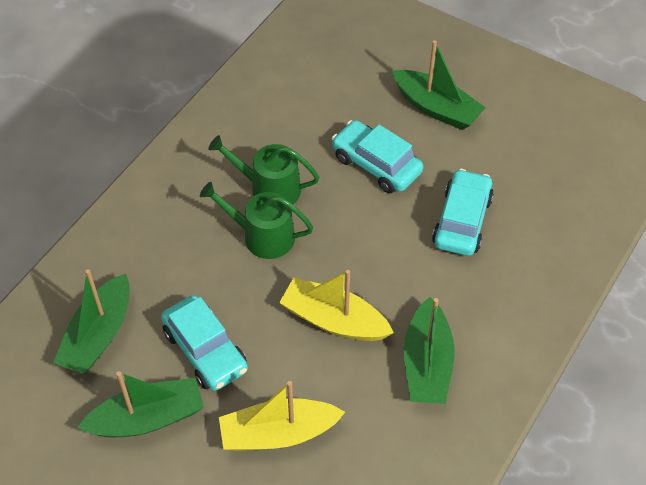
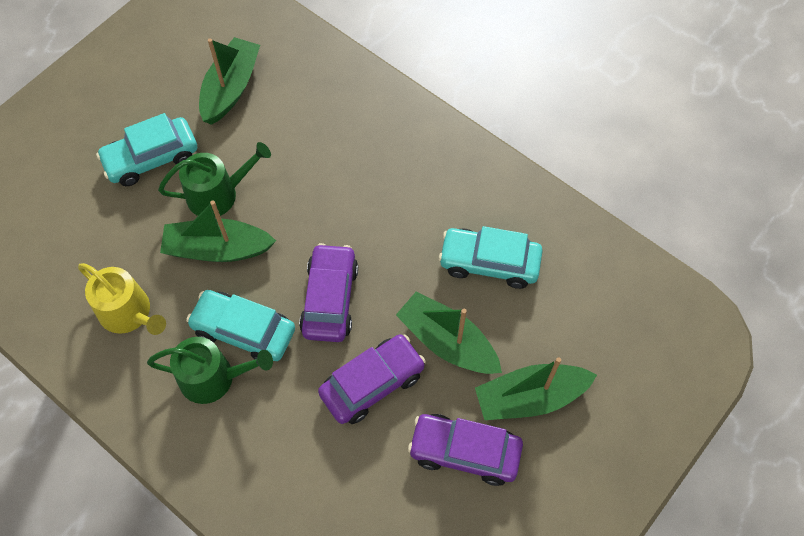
purple car: none = 0 -> [299,243,358,342] [318,334,426,424] [408,414,523,486] = 3
yellow boat: [219,381,345,451] [279,270,394,341] = 2 -> none = 0
yellow watering can: none = 0 -> [78,263,166,335] = 1

